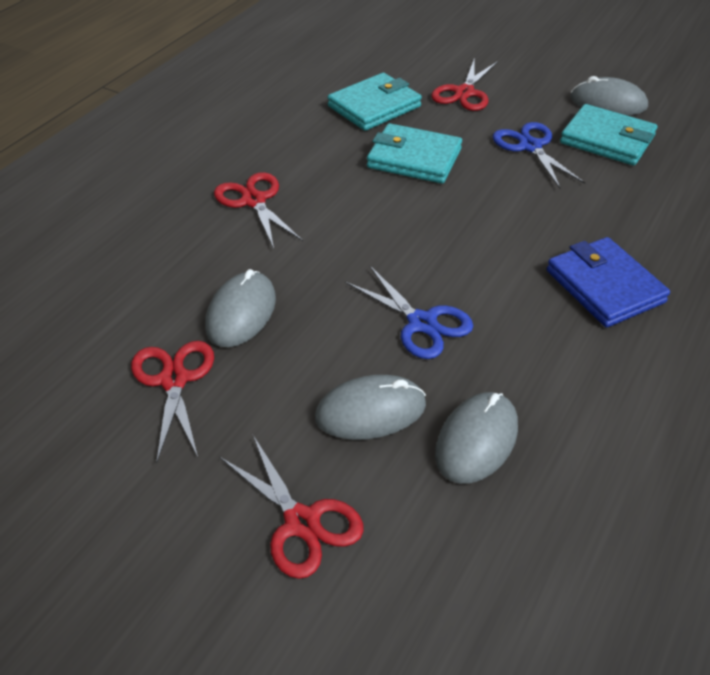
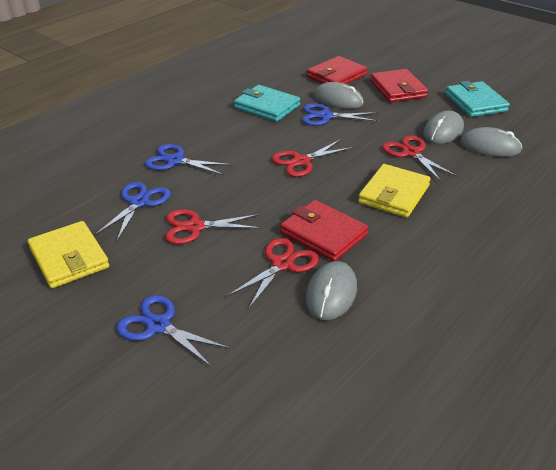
blue scissors: [345,266,473,359] [493,122,585,189] = 2 -> [95,182,171,241] [116,295,230,367] [145,144,232,175] [302,103,378,126] = 4
blue wallet: [547,237,670,327] = 1 -> none = 0
red wallet: none = 0 -> [280,200,369,261] [307,56,368,84] [370,69,428,102] = 3
turquoise wallet: [328,73,422,131] [367,123,462,184] [560,104,657,165] = 3 -> [234,85,300,122] [445,81,510,117] = 2
yellow wallet: none = 0 -> [28,221,109,288] [358,164,431,218] = 2

